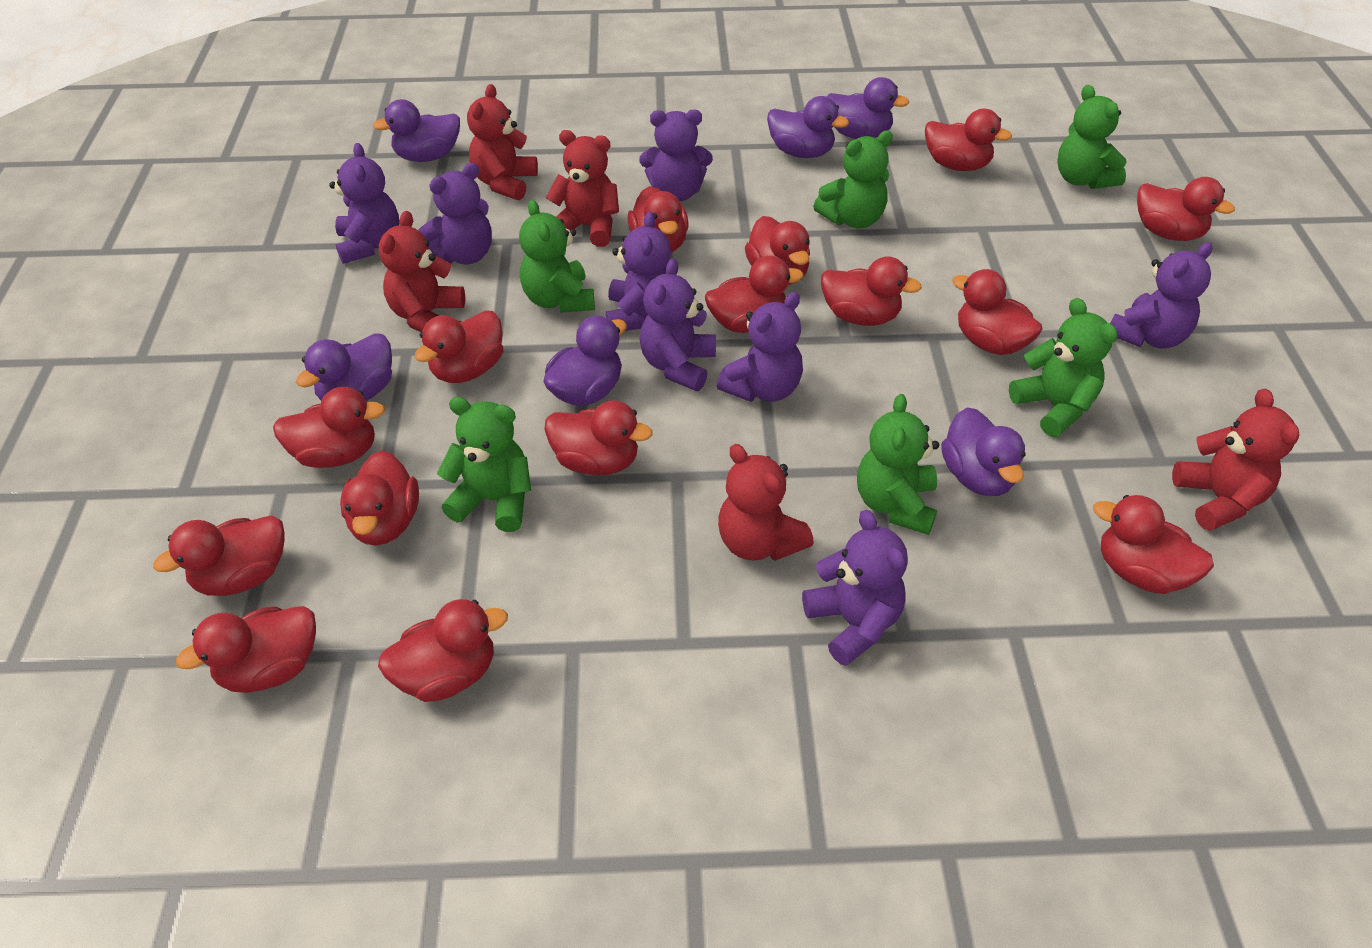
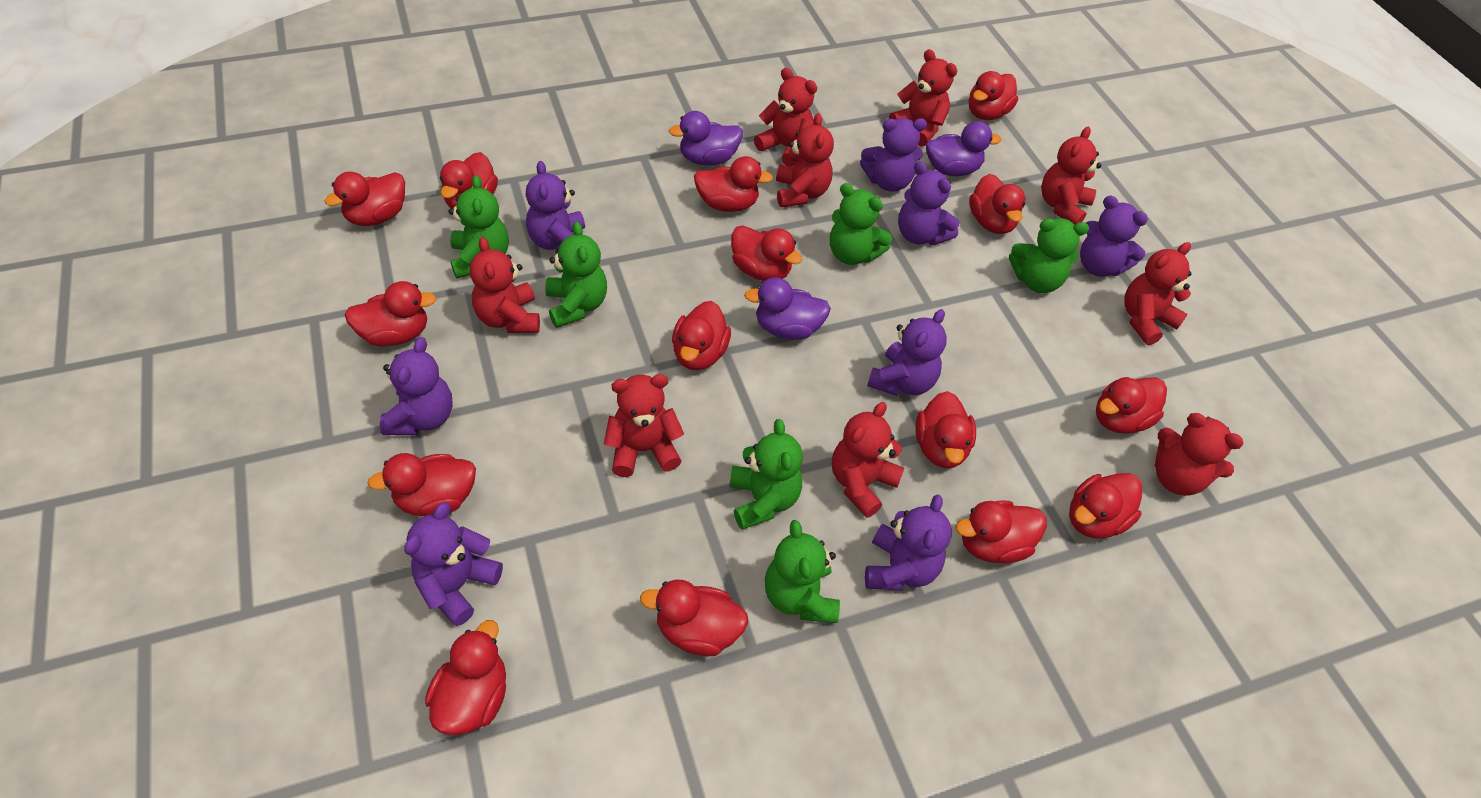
purple duck: [296,333,392,401] [373,99,460,162] [544,316,627,406] [767,96,849,158] [826,77,909,139] [941,407,1026,496] = 6 -> [669,111,743,165] [744,277,831,340] [926,121,1002,176] = 3
red teddy bear: [379,211,465,332] [467,84,538,200] [546,130,619,247] [718,444,814,561] [1172,389,1299,531] = 5 -> [470,237,540,333] [604,374,684,477] [754,68,817,167] [776,113,834,208] [832,402,904,518] [889,49,957,146] [1041,127,1102,225] [1124,242,1192,345] [1155,413,1243,496] = 9

